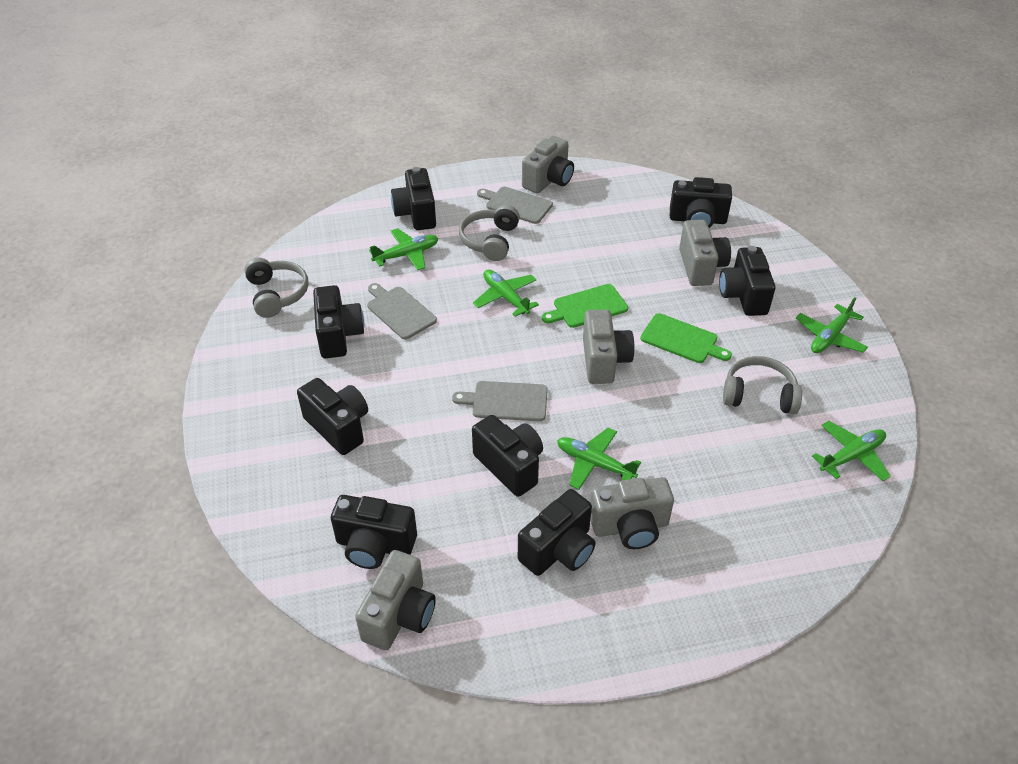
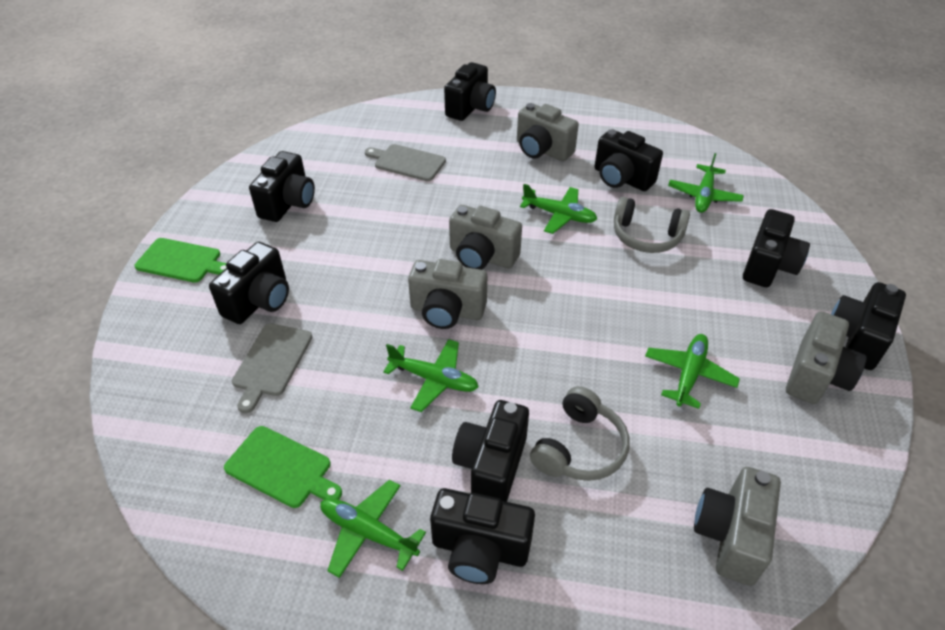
grey cutting board: [367,283,437,339] [452,381,548,421] [477,187,553,224] = 3 -> [232,323,312,413] [365,144,446,181] = 2
grey headphones: [244,257,309,318] [459,205,520,261] [723,356,802,414] = 3 -> [530,386,629,481] [614,197,690,253] = 2

